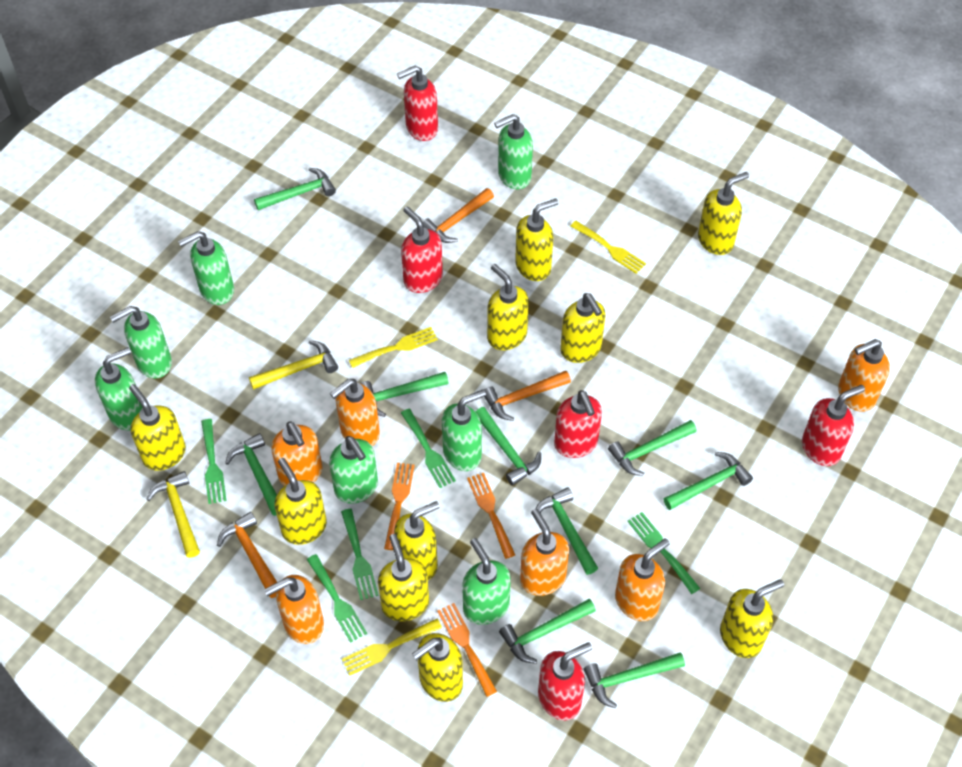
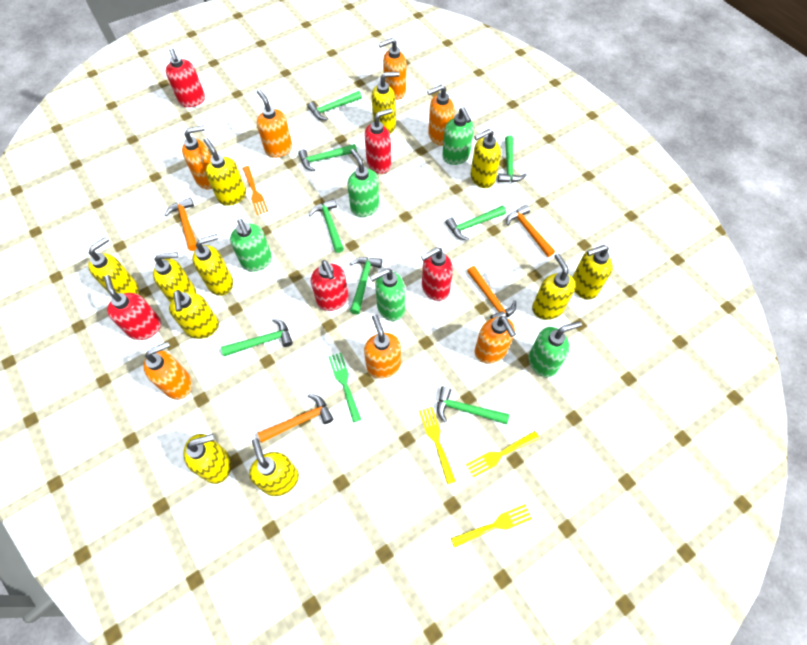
green fork: [201,419,227,504] [307,554,367,643] [341,509,379,600] [401,409,456,488] [628,512,700,594] = 5 -> [328,353,361,422] = 1
green hammer: [225,433,277,516] [254,168,336,210] [360,372,449,417] [475,407,541,486] [499,599,596,664] [536,487,598,575] [584,652,685,708] [608,420,697,476] [664,452,753,510] = 9 -> [221,318,293,356] [298,144,357,171] [307,91,362,120] [309,199,344,253] [350,257,382,314] [437,386,510,424] [445,205,506,241] [498,135,527,182] = 8
green soap dispenser: [95,347,142,430] [110,306,172,378] [178,231,234,305] [329,436,378,504] [442,389,486,471] [462,538,511,625] [494,114,533,189] = 7 -> [230,219,272,272] [347,149,380,217] [370,268,405,321] [442,107,474,165] [529,321,582,377] = 5
orange fork: [384,463,415,550] [437,603,497,697] [467,473,515,559] = 3 -> [242,166,268,215] = 1
orange hammer: [217,512,277,598] [423,188,494,243] [484,371,571,421] = 3 -> [165,198,197,251] [258,394,334,442] [467,266,516,319] [507,205,555,257] = 4
orange soap dispenser: [264,575,324,644] [271,421,322,486] [330,379,380,446] [520,509,569,596] [615,538,670,621] [838,339,890,412] = 6 -> [143,341,192,400] [182,125,212,189] [257,89,292,158] [364,314,401,379] [378,38,406,100] [427,85,455,145] [475,316,516,364] = 7
yellow hammer: [146,471,200,558] [249,340,338,390] = 2 -> none = 0
yellow soap dispenser: [129,384,186,471] [274,458,327,545] [378,534,429,621] [394,501,440,580] [412,633,463,702] [487,264,529,350] [515,198,558,281] [560,293,606,363] [698,172,749,255] [720,579,784,658] = 10 -> [88,236,139,294] [153,252,196,303] [169,290,219,339] [183,434,231,484] [192,234,233,296] [204,138,246,206] [249,438,299,496] [372,72,400,134] [471,129,501,188] [532,253,576,320] [572,245,613,300] = 11

